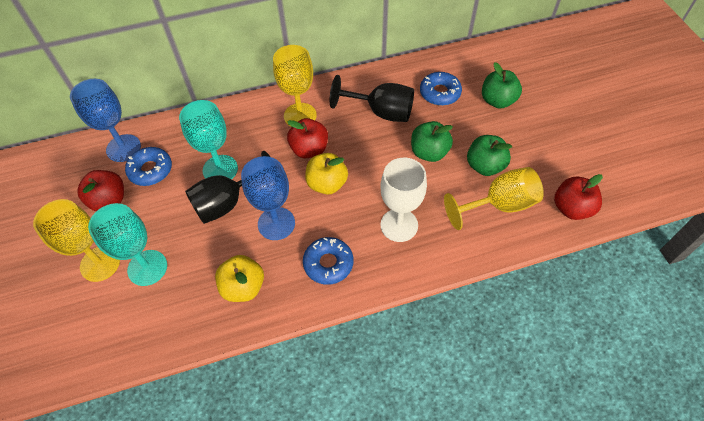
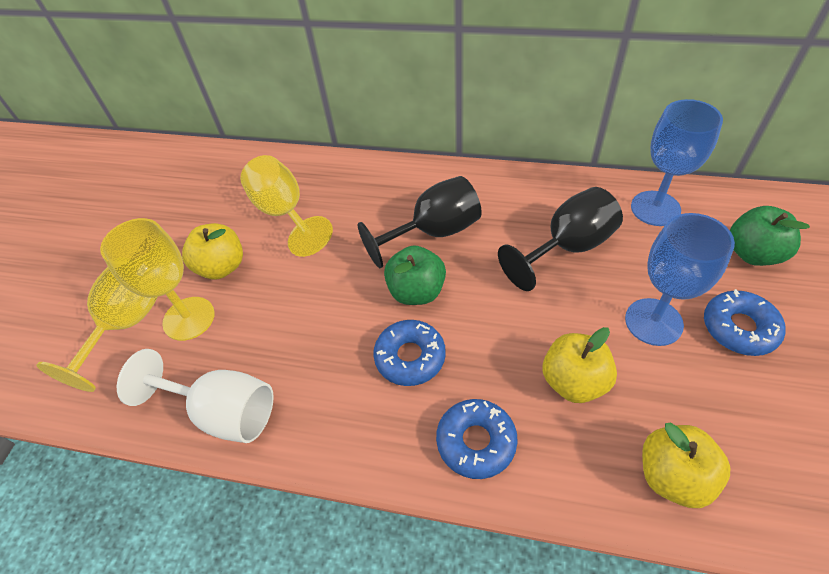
green apple: [411,121,453,162] [467,135,512,176] [482,62,522,109] = 3 -> [384,245,446,305] [730,206,810,266] = 2
red apple: [77,170,124,211] [287,118,328,158] [554,174,603,220] = 3 -> none = 0
turquoise goblet: [88,203,167,286] [179,100,238,179] = 2 -> none = 0
yellow apple: [215,255,264,302] [305,153,348,195] = 2 -> [182,223,243,279] [543,327,617,403] [642,423,730,508] = 3

